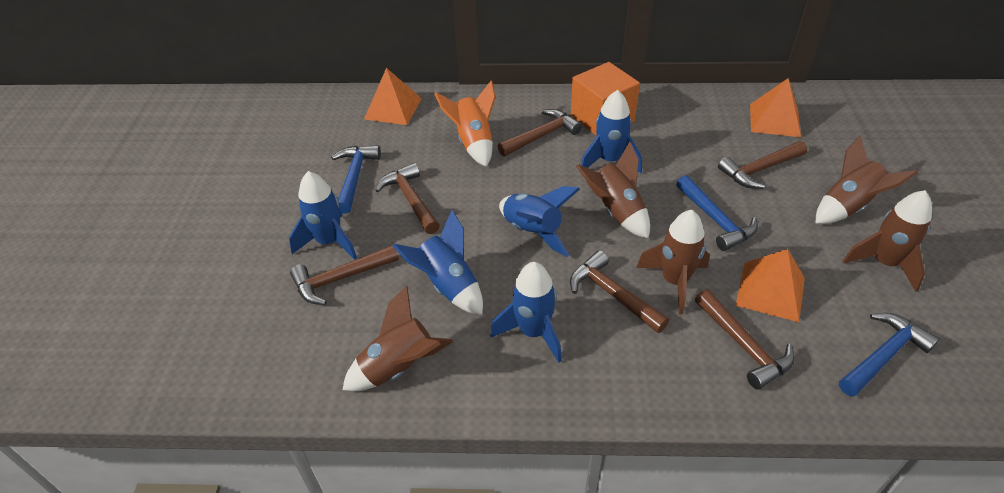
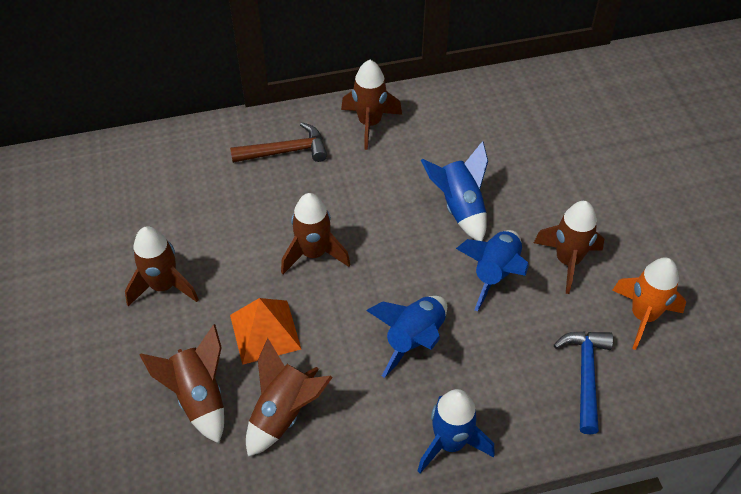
blue hammer: [331,145,381,213] [676,175,758,251] [839,313,940,397] = 3 -> [554,331,613,435] = 1
blue rocket: [289,171,357,260] [393,210,483,315] [490,262,562,363] [499,186,580,257] [581,90,642,174] = 5 -> [366,296,447,378] [417,389,495,473] [421,141,488,241] [456,230,529,311] = 4
brown hammer: [290,245,399,305] [375,163,440,234] [498,109,582,156] [570,250,669,333] [695,289,795,390] [718,141,807,189] = 6 -> [230,122,327,163] = 1
brown rocket: [343,286,453,391] [576,142,650,239] [636,210,710,314] [815,135,918,224] [843,190,932,292] = 5 -> [125,226,199,306] [140,324,224,443] [246,338,333,457] [281,193,351,274] [341,60,402,150] [534,201,604,294] = 6
orange cube: [571,62,640,136] = 1 -> none = 0
orange pyramid: [364,68,422,125] [736,249,805,322] [750,78,801,137] = 3 -> [230,298,301,365] = 1

